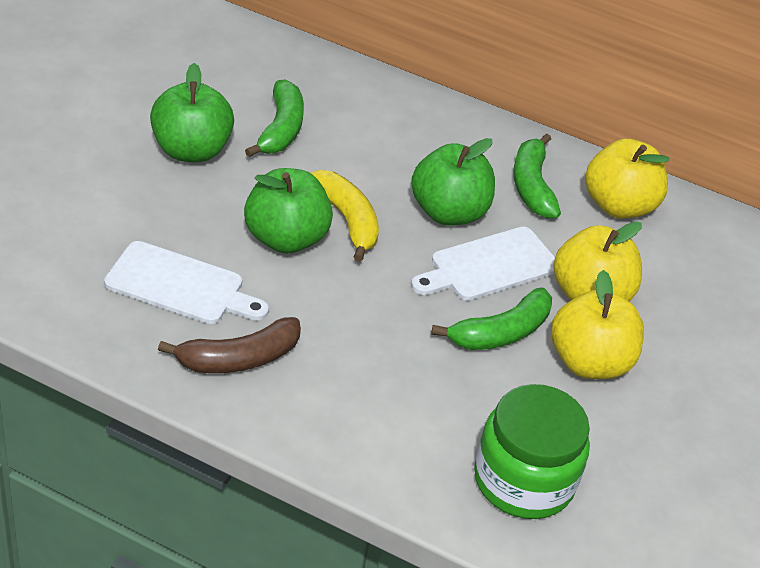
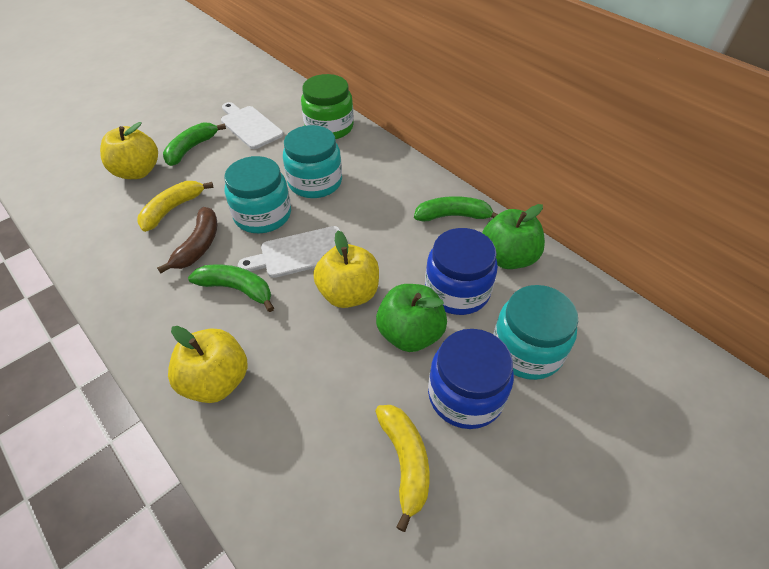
blue jar: none = 0 -> [425,228,498,315] [428,329,514,429] = 2
green apple: [150,63,234,162] [244,168,333,254] [411,138,495,225] = 3 -> [376,284,447,352] [482,204,545,269] = 2
turquoise jar: none = 0 -> [224,156,291,233] [283,125,342,198] [493,285,578,380] = 3
yellow banana: [310,170,379,262] = 1 -> [138,181,214,232] [375,405,429,532] = 2

